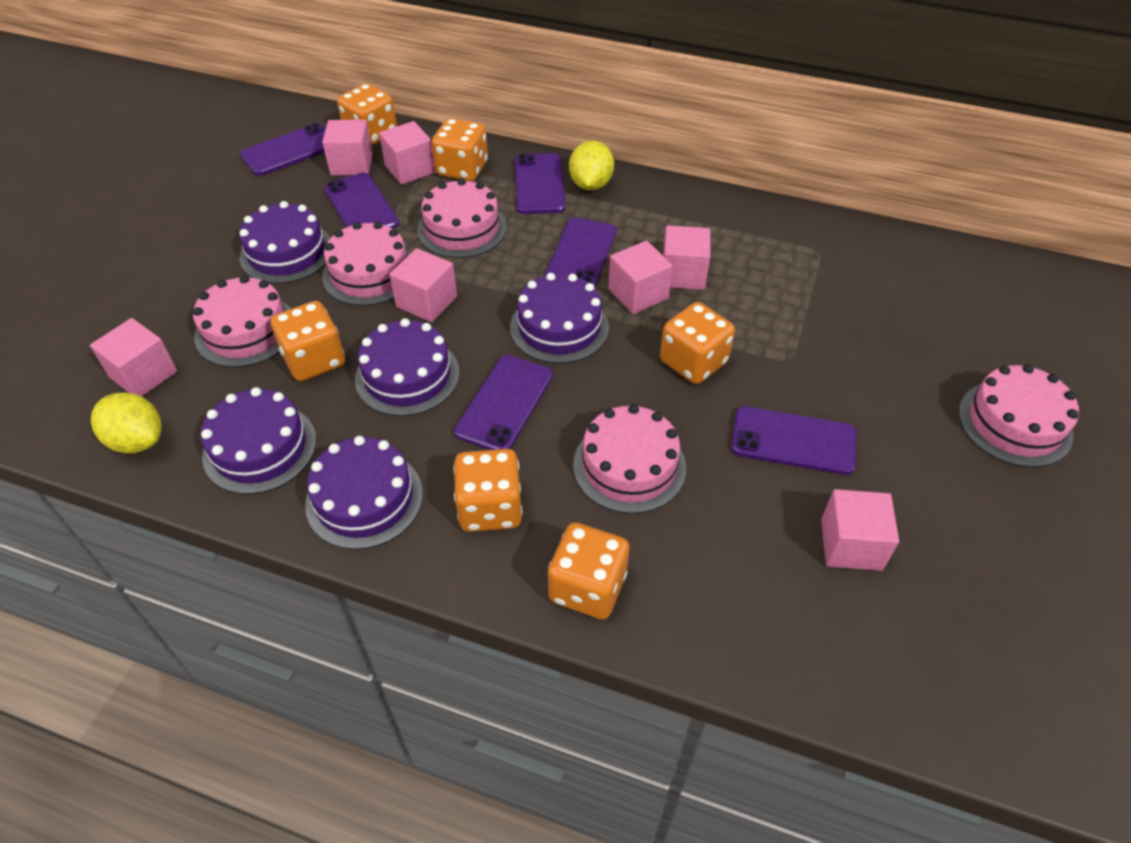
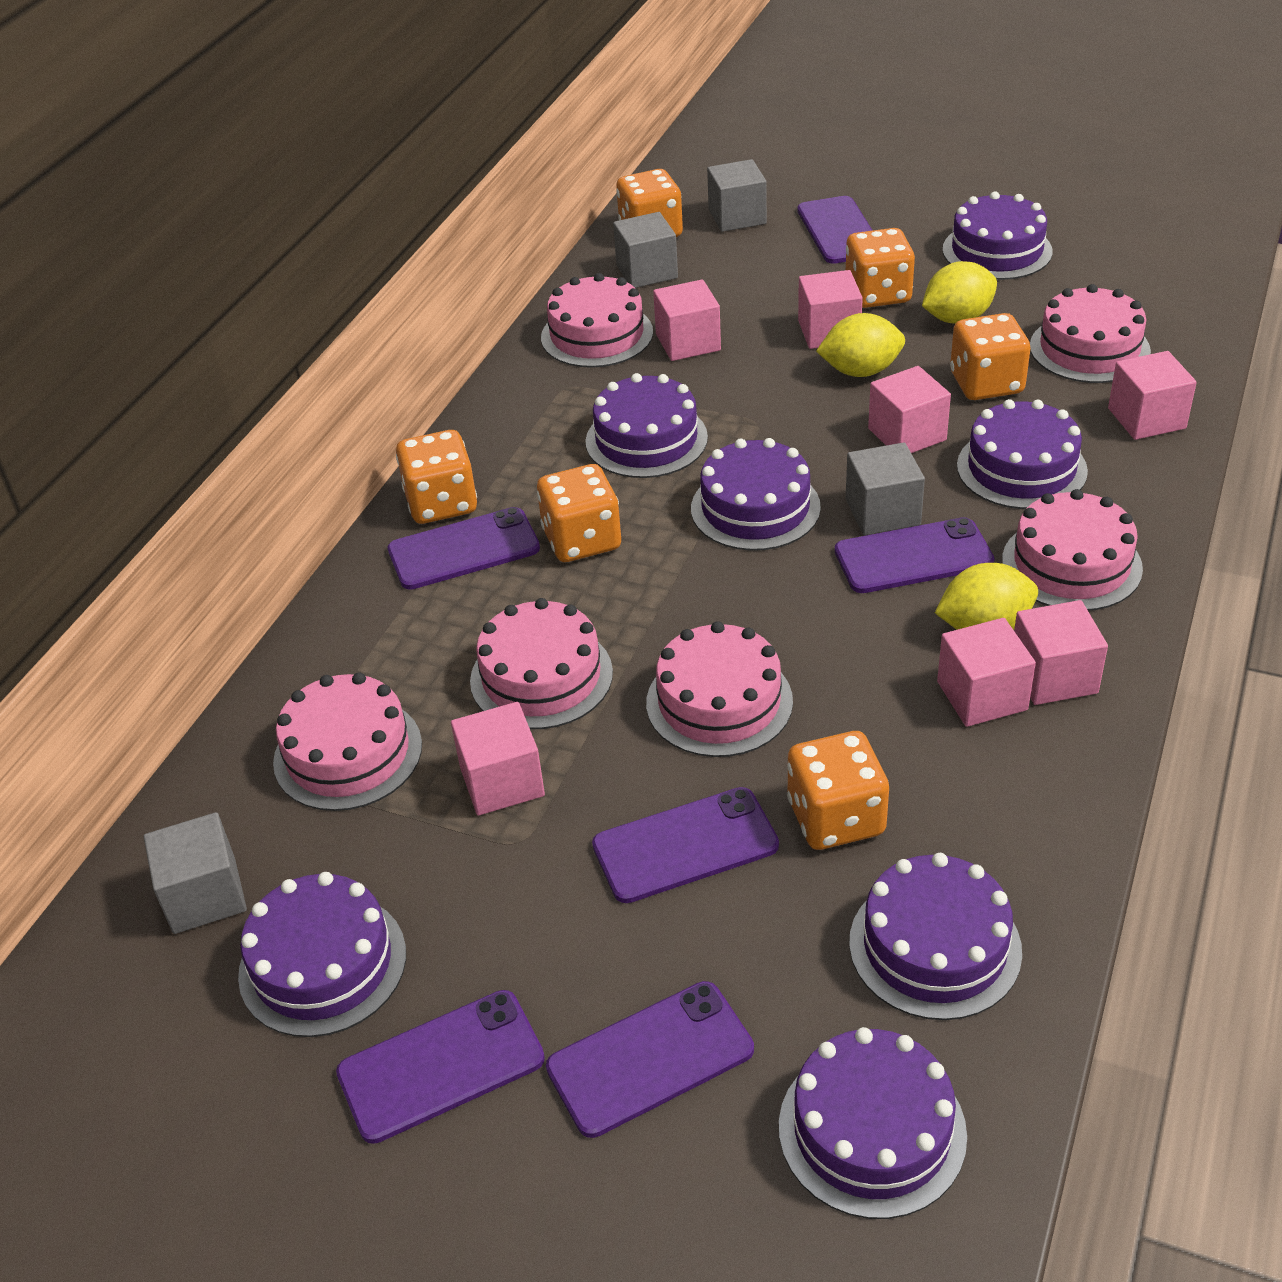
grey cube: none = 0 -> [144,812,247,934] [613,212,678,288] [707,159,767,232] [846,442,925,535] = 4
pink cake: [193,275,291,367] [322,222,410,306] [417,178,507,258] [573,404,686,514] [959,364,1079,467] = 5 -> [273,673,422,811] [470,598,613,729] [541,273,653,368] [646,621,793,757] [1002,489,1143,611] [1030,284,1151,383] = 6
purple cake: [201,387,316,494] [239,201,330,284] [305,436,423,550] [355,318,460,416] [510,273,609,364] = 5 -> [238,872,406,1037] [586,373,708,478] [691,438,821,551] [779,1027,967,1219] [849,853,1022,1020] [943,191,1053,280] [957,399,1088,509] = 7
yellow lemon: [91,392,162,454] [569,140,614,190] = 2 -> [816,313,905,377] [922,261,997,324] [935,563,1038,630] = 3

